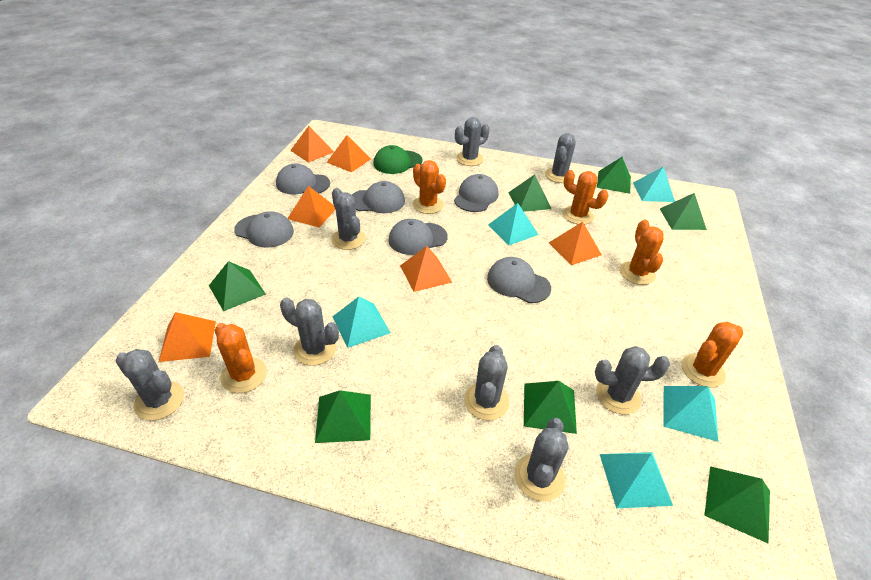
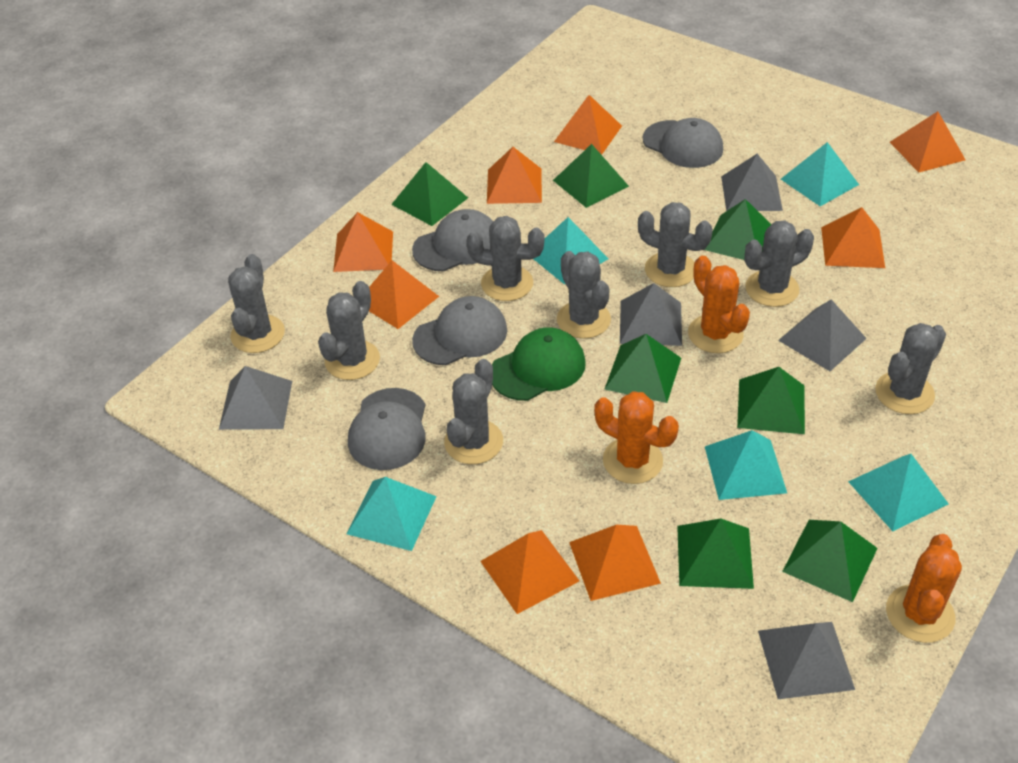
grey cap: [234,211,294,248] [276,164,330,195] [352,181,405,213] [388,219,448,255] [454,174,499,212] [487,257,551,303] = 6 -> [348,388,426,470] [412,209,493,271] [412,296,507,365] [643,118,723,168] = 4
grey pyramid: none = 0 -> [219,366,292,430] [620,283,682,346] [721,154,783,211] [758,622,855,699] [778,299,867,371] = 5
orange cactus: [215,323,267,393] [413,160,446,214] [562,170,609,225] [620,220,664,285] [682,322,743,388] = 5 -> [594,391,679,484] [688,256,750,353] [886,534,962,643] = 3
orange pyramid: [159,312,216,362] [288,186,336,228] [290,126,334,163] [326,135,371,173] [400,246,452,292] [549,222,602,265] = 6 -> [333,212,393,272] [369,260,439,329] [480,530,579,614] [487,147,542,204] [554,95,622,155] [569,525,661,601] [821,207,885,268] [890,111,966,173] = 8

